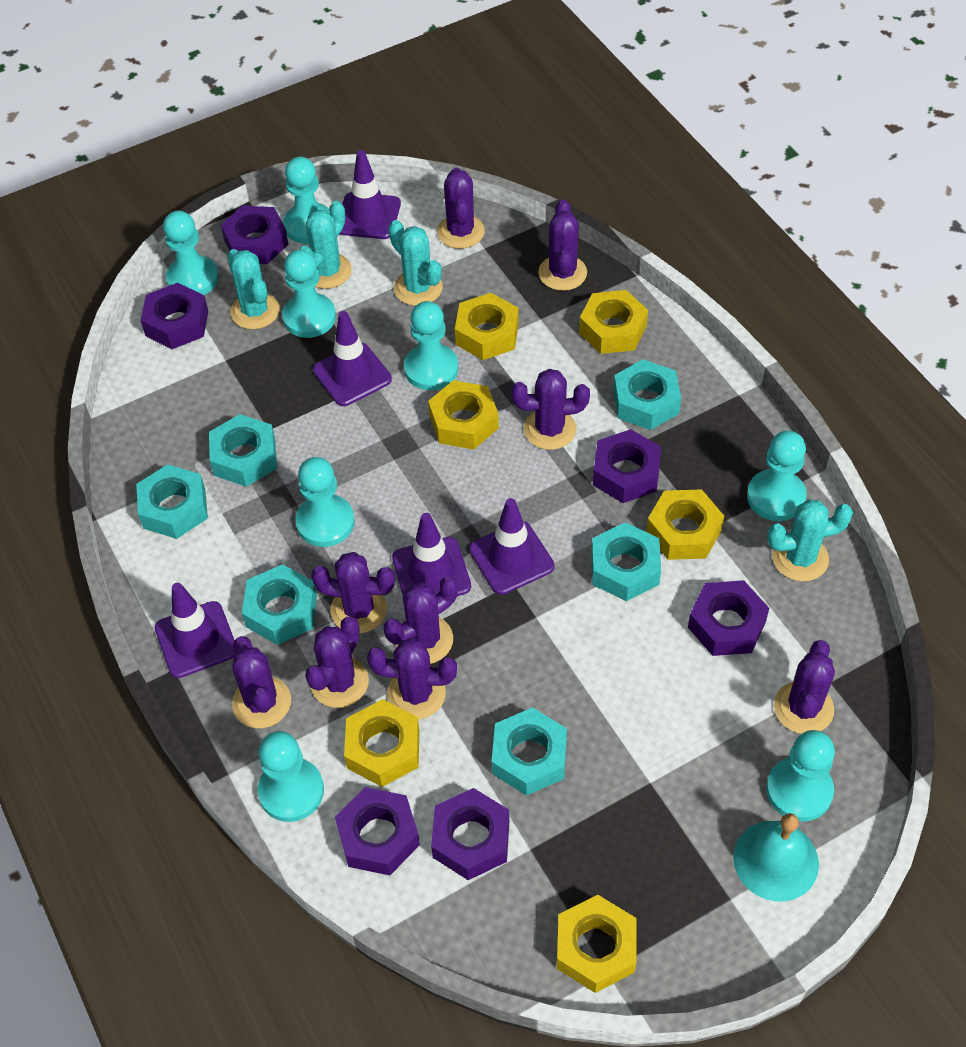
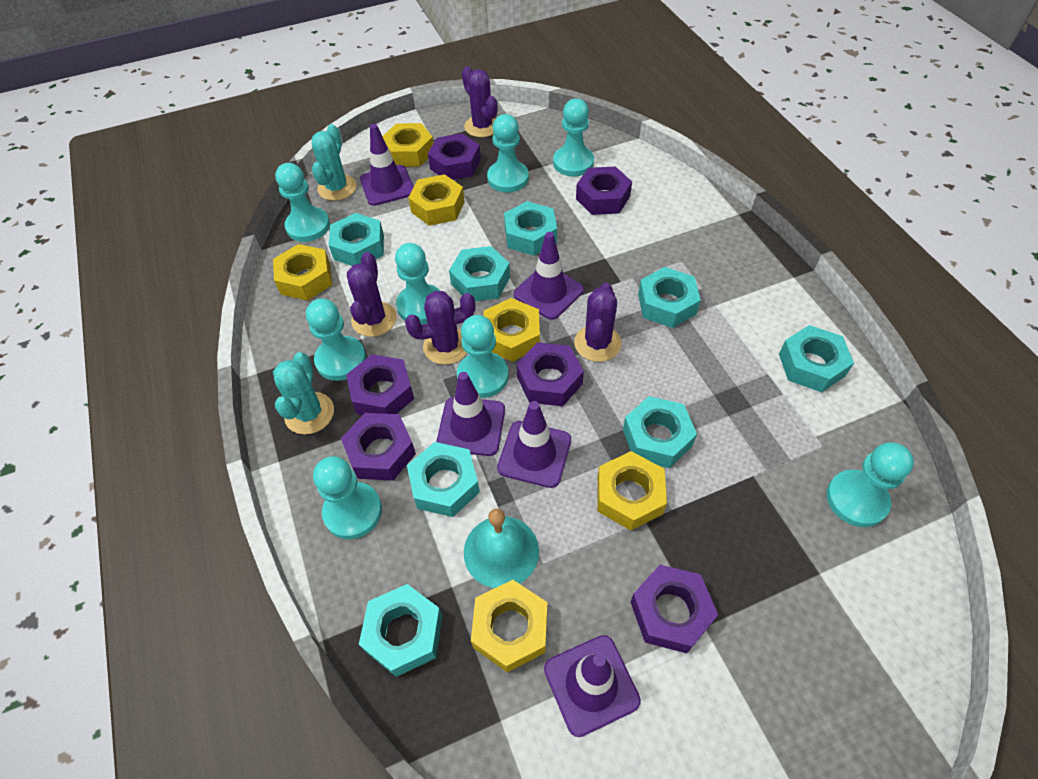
purple cactus: [232,636,291,728] [305,616,369,708] [311,552,395,634] [367,637,457,719] [384,576,458,664] [437,168,485,249] [511,369,590,450] [538,200,587,291] [774,640,835,734] = 9 -> [347,252,397,337] [405,291,476,365] [462,66,497,137] [574,283,621,362] = 4
turquoise cactus: [227,249,280,329] [300,201,352,289] [388,220,443,306] [767,499,853,581] = 4 -> [273,352,334,435] [312,124,357,201] = 2
turquoise nut: [136,464,208,539] [209,414,277,487] [242,564,317,645] [492,707,567,796] [592,522,661,601] [613,359,681,430] = 6 -> [329,213,384,266] [359,584,442,677] [407,442,480,517] [449,246,510,301] [504,201,557,256] [623,396,697,468] [638,267,701,328] [779,325,854,392] = 8

